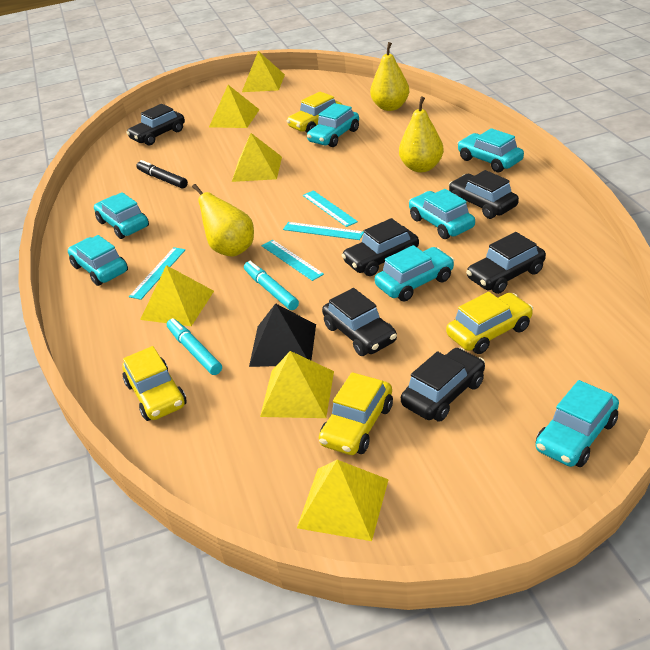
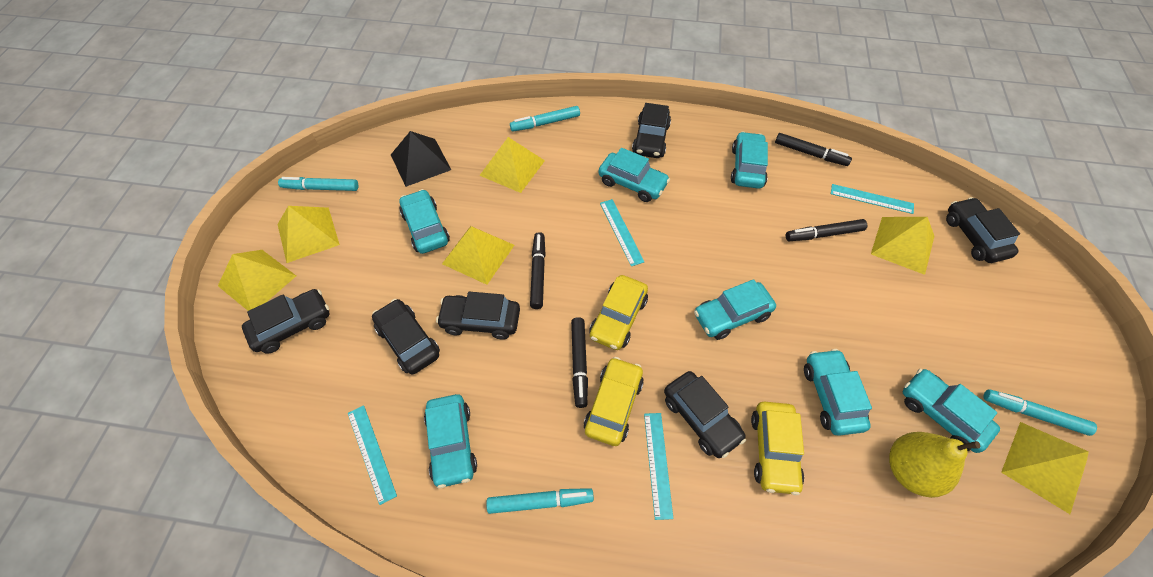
black marker: [136,160,188,189] = 1 -> [530,232,546,309] [571,317,588,408] [775,133,852,166] [786,219,867,241] = 4
turquoise marker: [167,318,222,375] [244,261,299,310] = 2 -> [278,177,358,191] [486,488,594,514] [510,106,580,131] [983,389,1097,436] = 4
yellow car: [122,346,187,421] [287,92,342,133] [319,372,393,455] [446,292,533,354] = 4 -> [584,357,644,446] [589,275,648,350] [751,402,804,495] = 3
yellow pear: [192,184,254,257] [370,42,409,111] [399,96,444,172] = 3 -> [889,432,980,498] = 1

